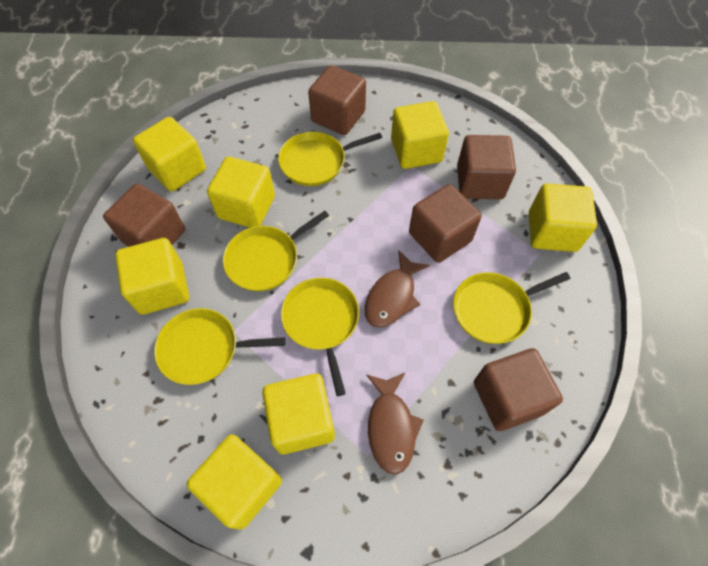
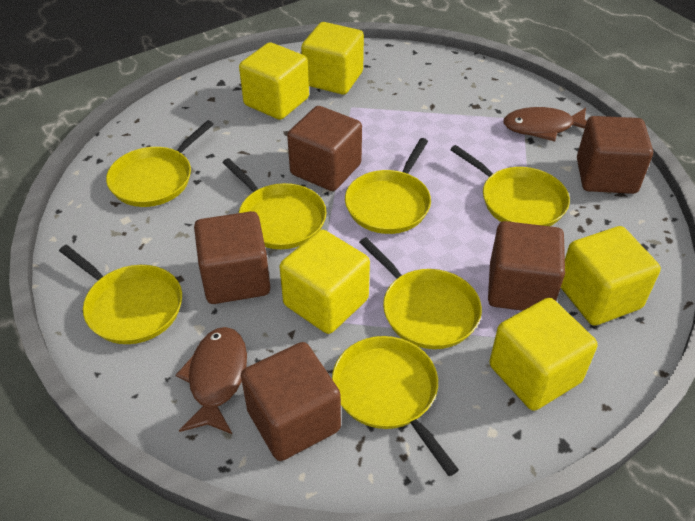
yellow cube: [115,238,189,315] [133,117,206,191] [187,434,282,530] [207,157,275,228] [262,374,335,454] [391,101,449,169] [529,183,597,252] = 7 -> [239,42,309,120] [279,230,370,334] [301,22,364,94] [489,298,598,411] [561,226,661,326] = 5
yellow pan: [154,308,286,385] [223,211,329,291] [278,132,382,186] [281,278,359,396] [453,272,570,344] = 5 -> [59,245,182,344] [106,120,214,207] [222,158,327,249] [332,336,459,476] [345,138,431,234] [359,237,482,349] [450,145,570,226] = 7

